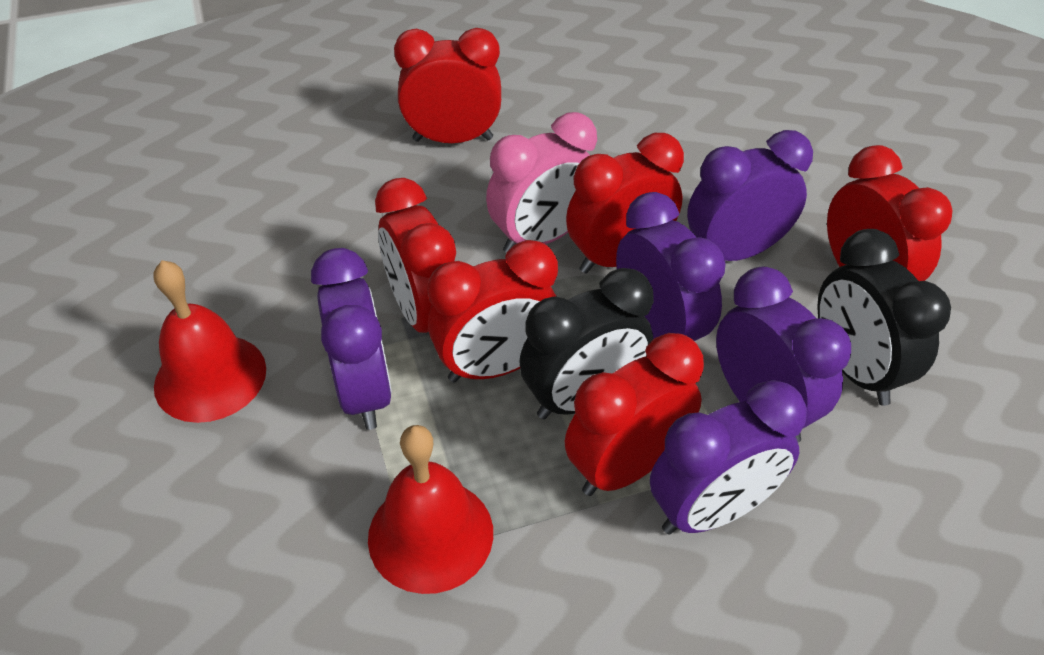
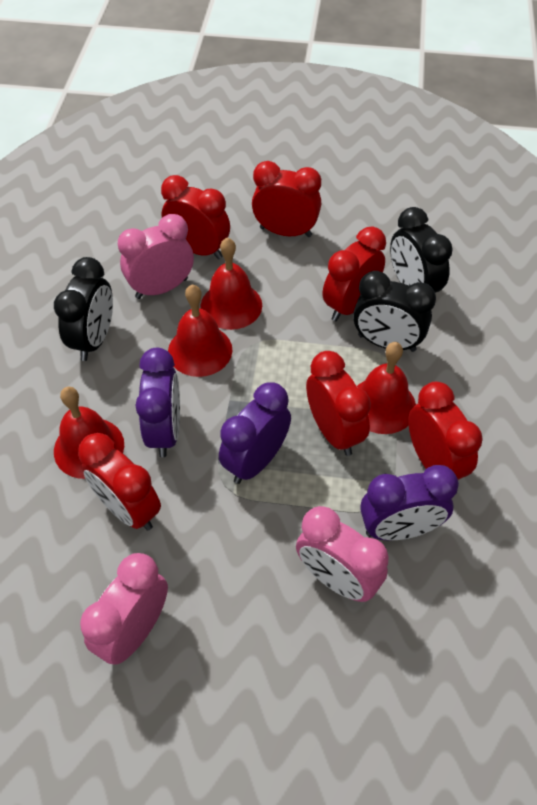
black clock: [519,268,654,419] [817,229,951,406] = 2 -> [54,257,113,361] [353,271,436,352] [390,207,453,293] = 3
pink clock: [486,112,597,253] = 1 -> [80,553,168,665] [118,214,194,299] [296,506,389,602] = 3
purple clock: [311,248,392,430] [616,192,726,341] [650,380,807,535] [687,130,813,261] [716,267,851,443] = 5 -> [135,348,180,457] [219,382,291,484] [360,465,459,541] = 3
red bell: [153,260,266,423] [368,425,493,594] = 2 -> [54,387,124,479] [168,285,232,377] [201,237,262,330] [357,342,416,434] = 4

